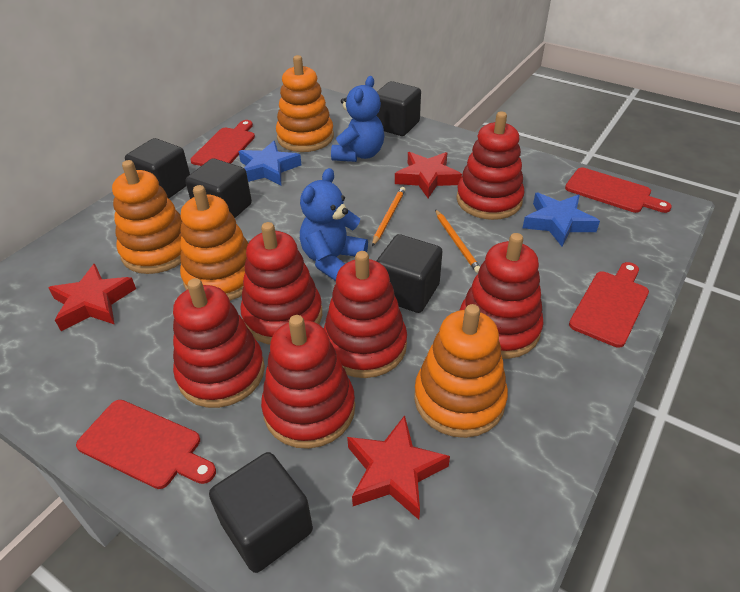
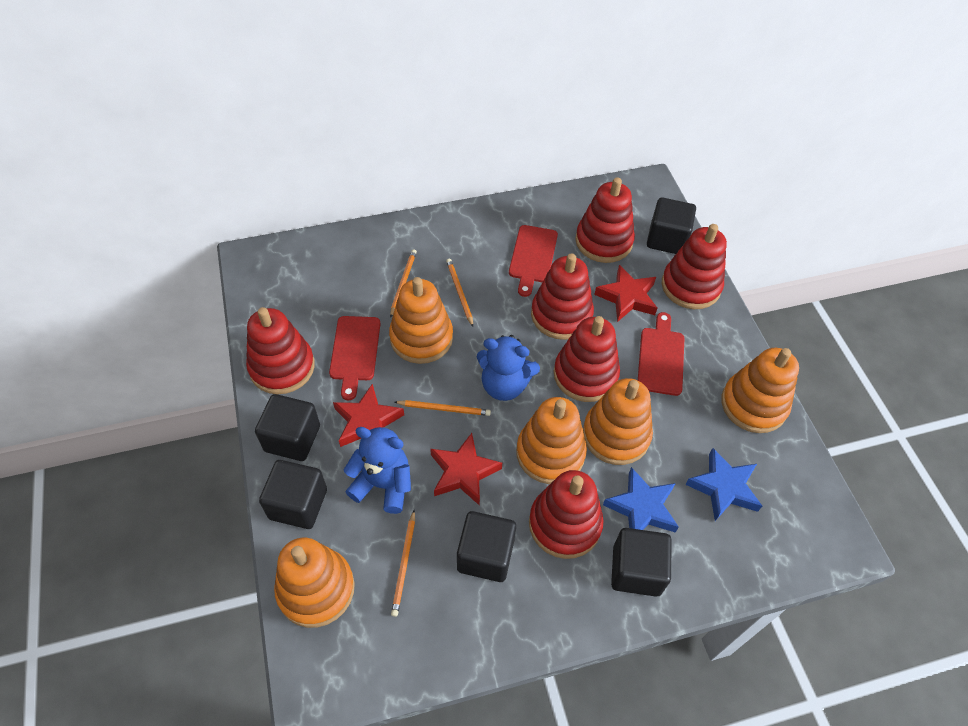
orange pencil: [372,187,406,246] [435,209,480,273] = 2 -> [390,249,417,318] [391,510,415,617] [395,400,491,416] [446,259,473,327] = 4
orange stacking toy: [112,160,182,274] [180,185,248,301] [276,55,334,152] [414,304,508,438] = 4 -> [274,538,355,628] [389,277,453,364] [516,397,587,484] [583,378,653,465] [721,348,799,433] = 5
red cutting board: [76,400,216,489] [190,120,255,166] [565,168,672,213] [569,262,649,348] = 4 -> [329,316,380,400] [509,225,558,297] [638,312,684,396] = 3

